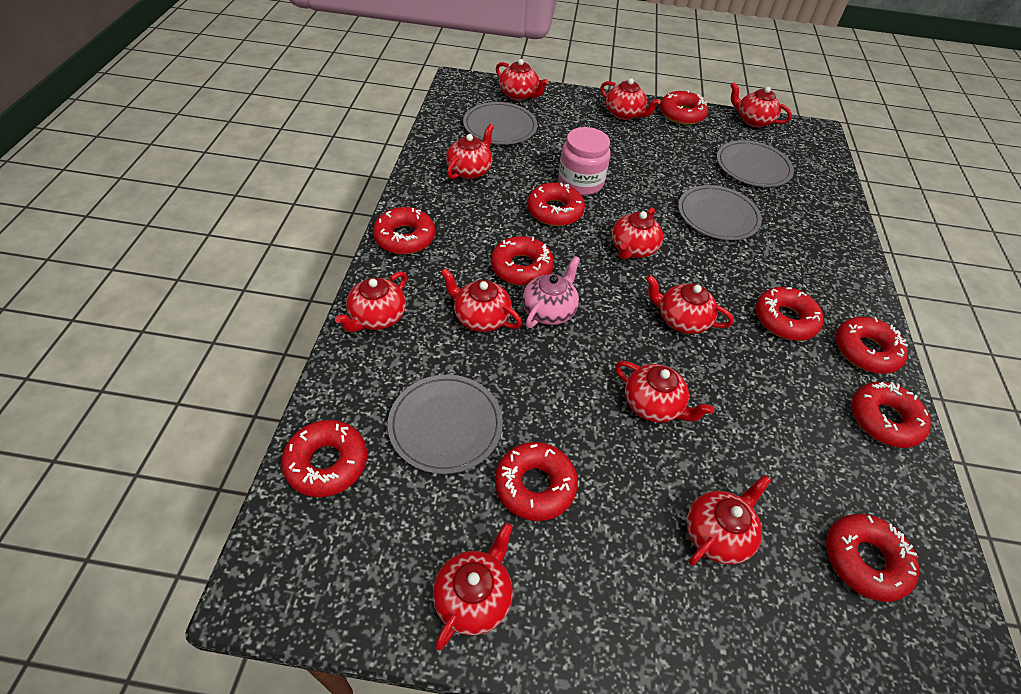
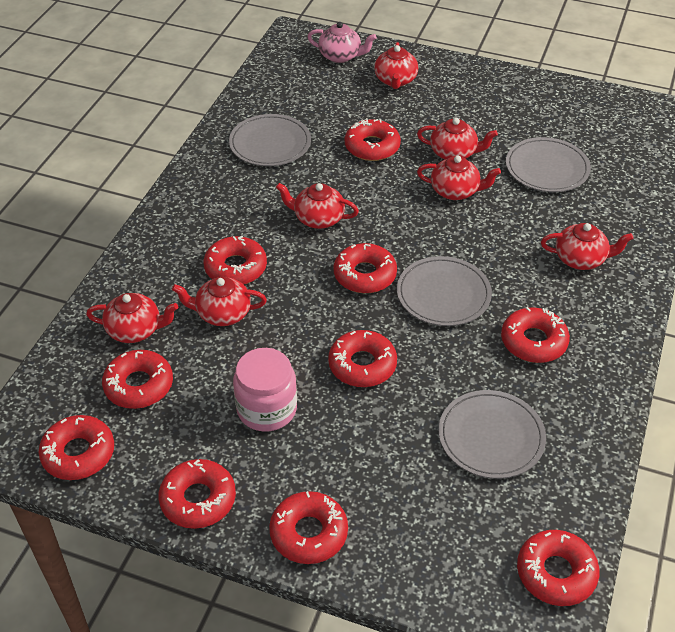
red teapot: [335,271,407,332] [433,522,513,650] [440,268,522,332] [446,124,494,179] [496,59,549,100] [600,78,661,120] [611,207,663,260] [615,361,714,423] [646,275,734,334] [687,475,771,566] [730,82,792,128] = 11 -> [86,293,178,343] [172,277,267,326] [276,183,359,229] [374,42,418,89] [417,118,498,159] [417,156,501,200] [541,223,634,270] = 7

